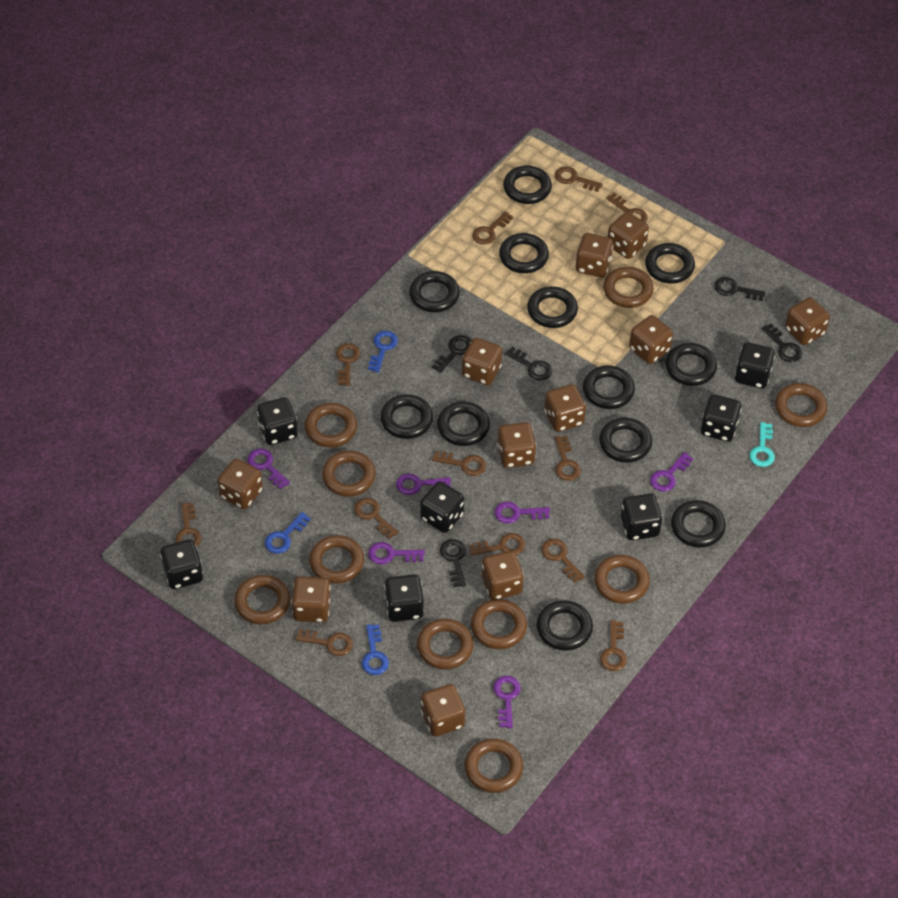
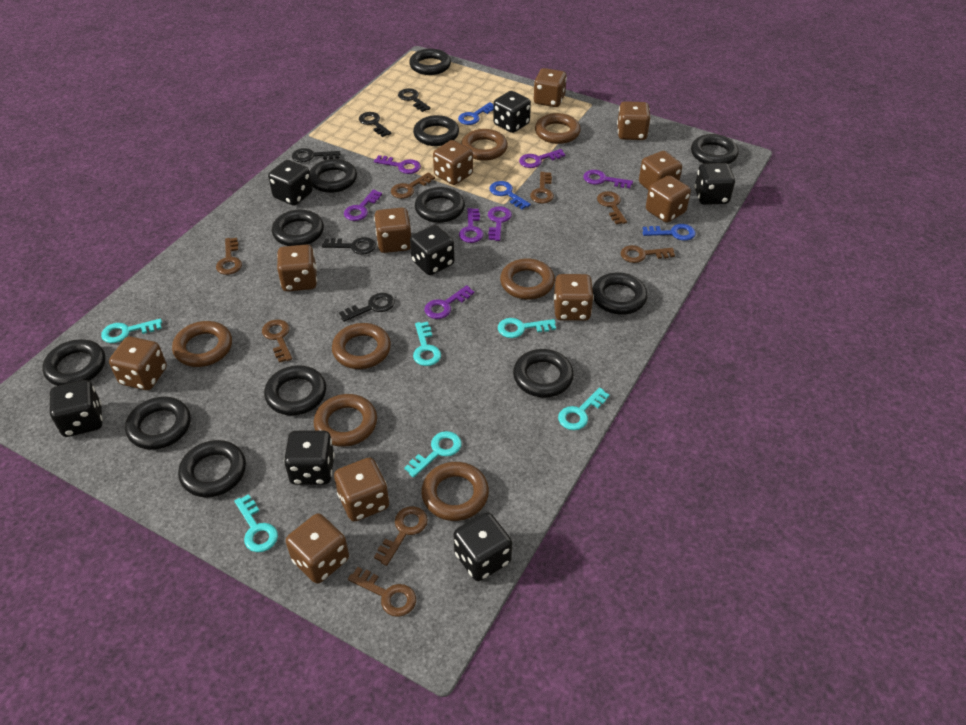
brown key: [175,503,202,547] [295,629,353,656] [336,343,360,386] [354,498,399,539] [432,451,486,476] [470,533,525,556] [472,211,513,245] [542,539,585,583] [555,166,603,192] [555,436,581,481] [600,620,627,671] [606,193,648,223] = 12 -> [216,238,242,275] [262,319,292,363] [348,567,416,617] [374,506,428,566] [391,172,435,199] [530,172,554,204] [597,191,627,224] [621,245,675,263] = 8
brown ring: [234,575,290,624] [305,403,358,448] [309,535,364,584] [322,450,376,497] [417,618,474,669] [464,738,523,793] [471,599,527,649] [594,555,650,604] [603,267,654,308] [775,383,828,427] = 10 -> [172,321,232,367] [314,394,377,447] [332,323,391,369] [421,462,489,521] [461,129,508,161] [500,259,555,299] [535,113,581,144] = 7
purple key: [248,449,290,489] [368,542,425,564] [396,473,451,495] [493,676,521,728] [495,502,550,523] [650,452,693,492] = 6 -> [344,189,382,221] [374,155,421,174] [424,285,474,319] [459,208,484,243] [488,206,512,241] [519,149,566,168] [583,170,633,188] = 7
turquoise key: [749,422,775,467] = 1 -> [101,318,162,343] [234,494,278,552] [404,431,462,478] [413,322,441,366] [498,318,556,338] [558,387,610,430] = 6

